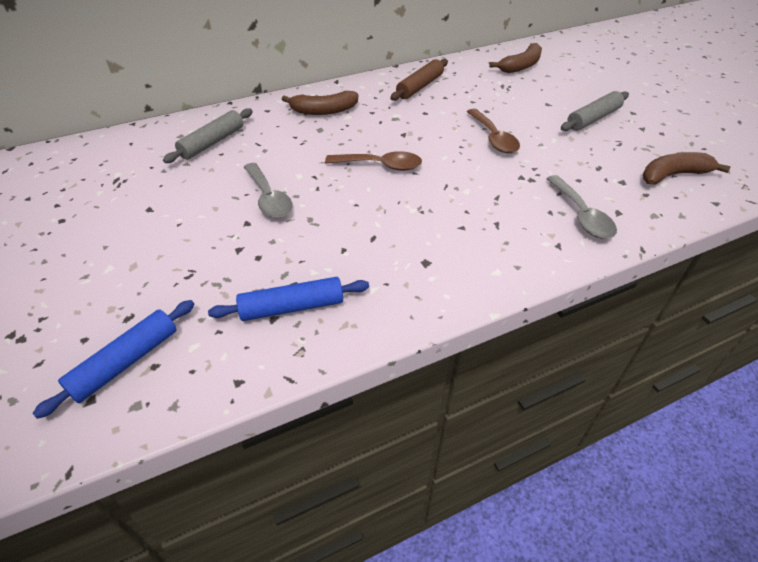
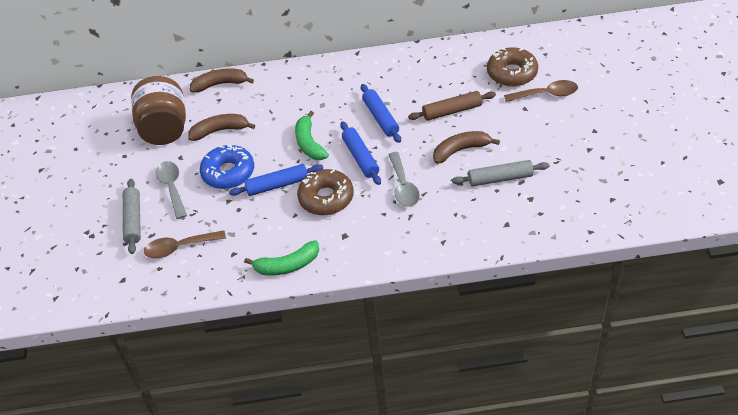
blue donut: none = 0 -> [200,145,254,189] = 1
blue rolling pin: [33,300,194,419] [208,277,369,321] = 2 -> [229,164,323,196] [340,121,381,185] [361,84,401,143] = 3
brown donut: none = 0 -> [297,169,354,215] [487,47,538,87] = 2
brown jar: none = 0 -> [131,76,186,145] = 1
green banana: none = 0 -> [244,240,319,276] [295,111,329,160] = 2

